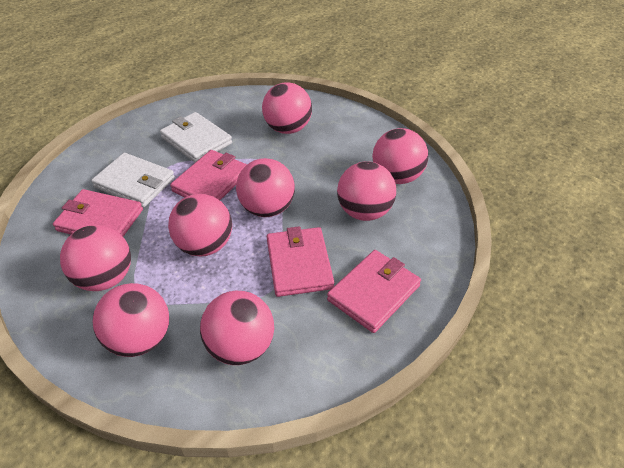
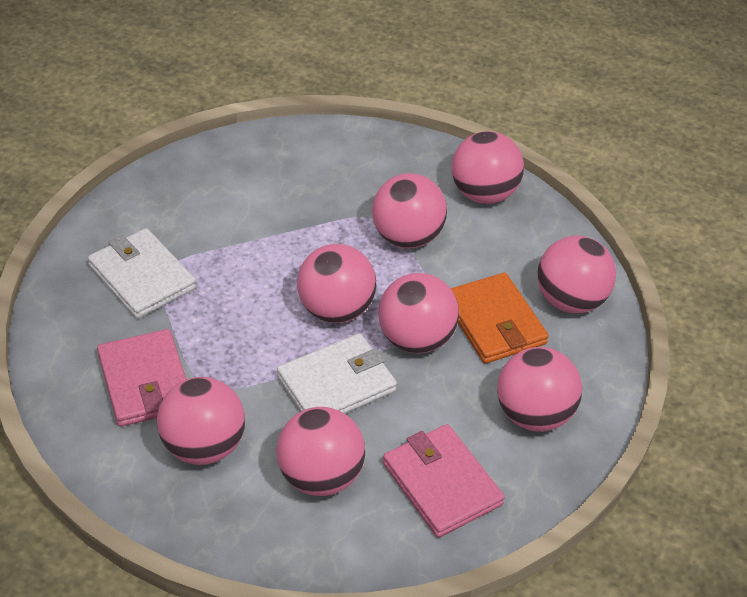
orange wallet: none = 0 -> [451,273,549,364] = 1
pink wallet: [53,189,143,237] [170,150,247,200] [267,226,334,297] [327,250,421,333] = 4 -> [97,329,186,427] [383,424,505,538] = 2

